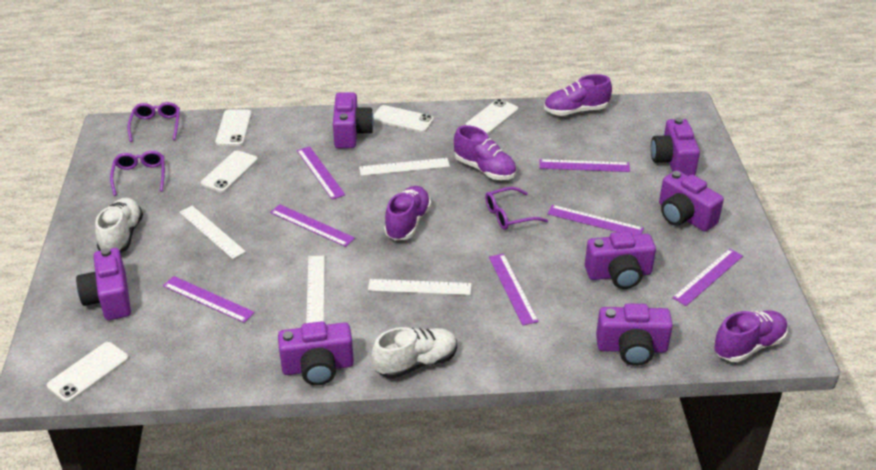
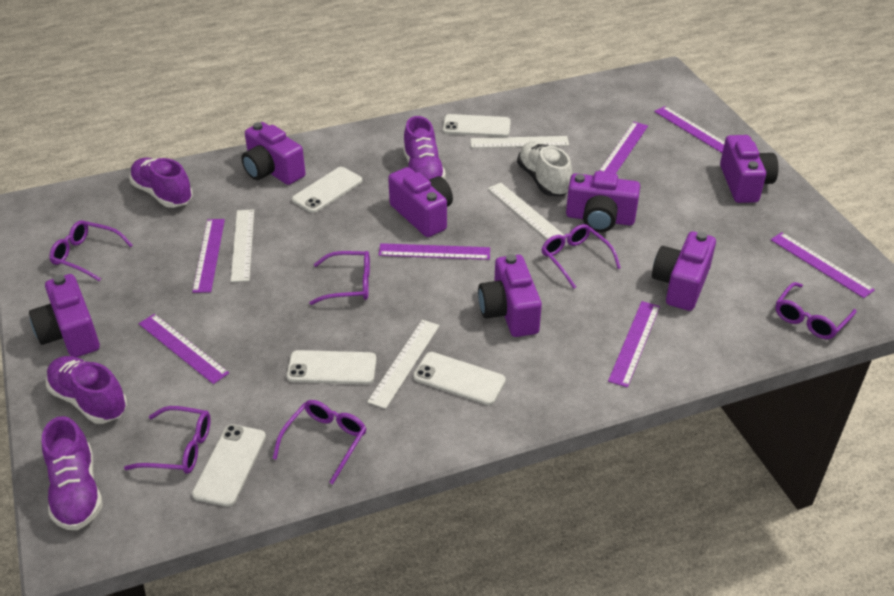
purple glasses: [110,151,165,196] [128,102,180,142] [485,187,548,230] = 3 -> [49,220,133,281] [124,406,211,474] [272,400,367,484] [309,251,370,305] [541,224,621,289] [775,282,856,339] = 6
white shoe: [95,198,143,253] [371,327,457,379] = 2 -> [517,141,572,196] = 1

